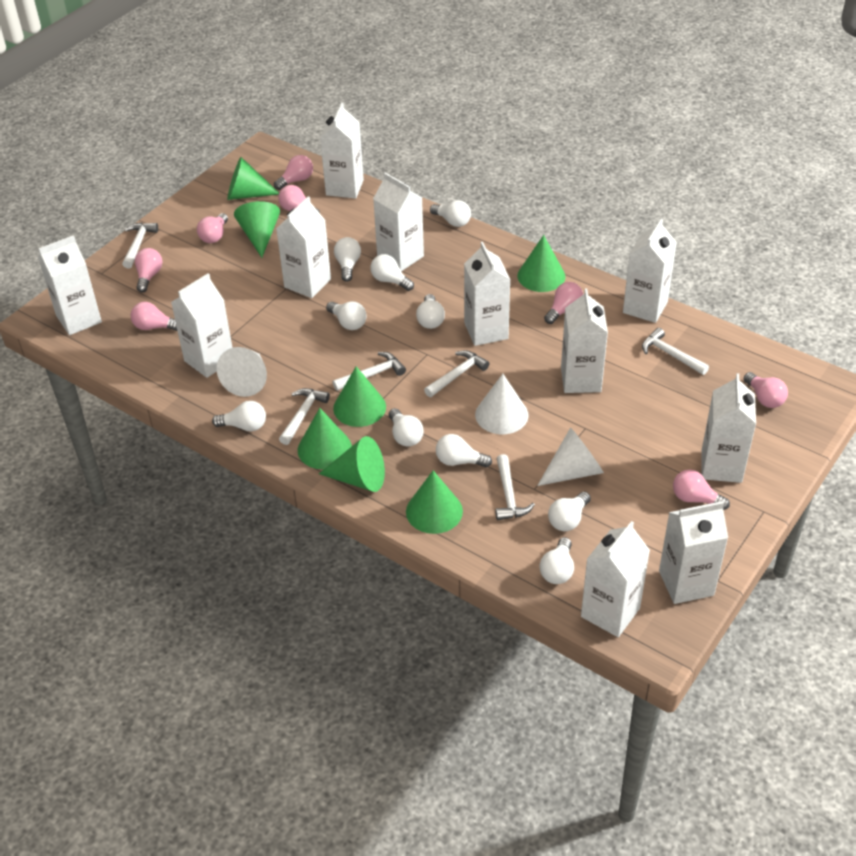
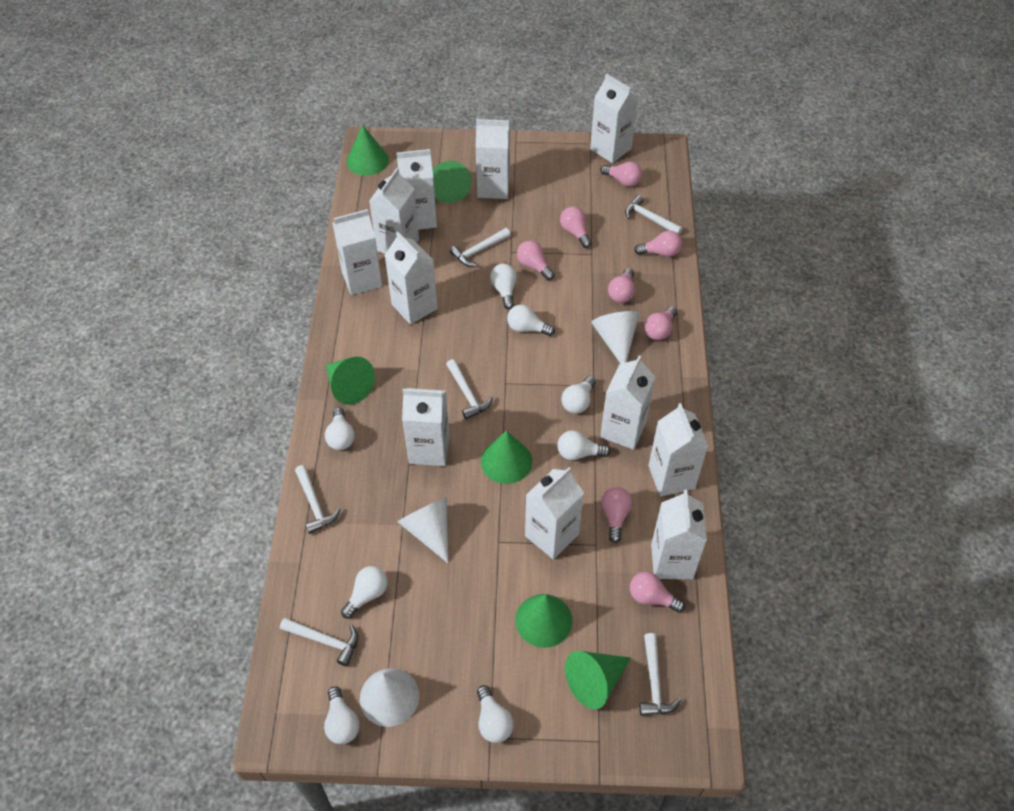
green cone: [227,157,279,200] [234,201,280,258] [298,408,352,469] [319,436,385,492] [333,366,386,427] [406,470,463,534] [517,235,565,292] = 7 -> [326,357,375,405] [347,125,389,176] [432,161,472,203] [481,431,532,484] [515,594,572,648] [565,651,631,710] = 6
white light bulb: [212,401,266,432] [326,301,367,330] [334,237,361,282] [370,254,414,291] [389,408,424,447] [416,294,445,329] [430,200,471,227] [436,434,492,468] [540,537,574,584] [548,492,591,531] = 10 -> [324,686,360,744] [325,408,355,450] [341,566,388,619] [477,685,513,743] [490,264,517,309] [507,305,555,336] [557,430,610,460] [561,376,596,413] = 8

